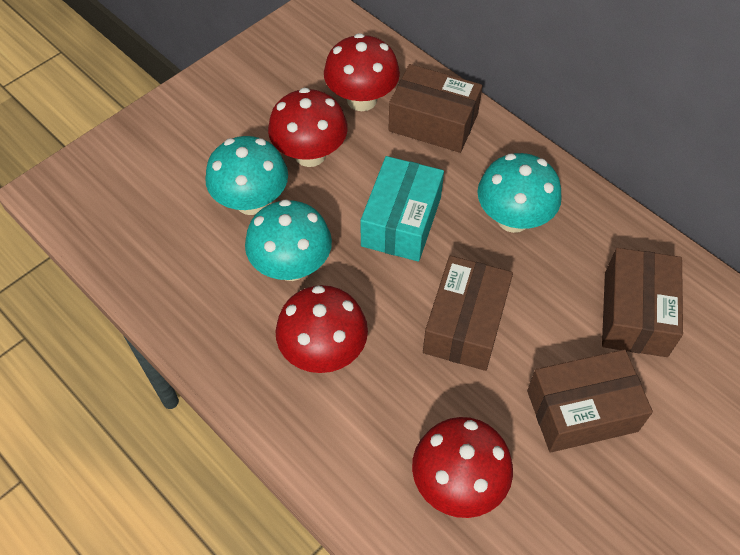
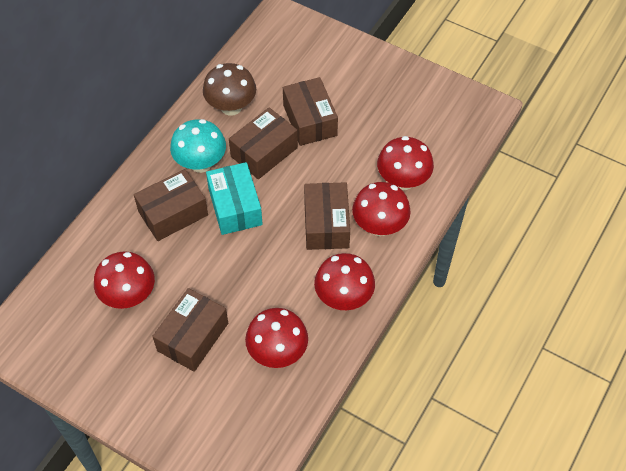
brown box: [388,64,483,153] [423,256,513,371] [527,349,653,453] [602,248,683,357] = 4 -> [134,169,208,241] [152,288,228,372] [229,107,298,179] [283,77,338,146] [304,182,350,250] = 5
brown mushroom: none = 0 -> [203,63,256,116] = 1
red mushroom: [268,88,348,167] [276,285,368,373] [324,33,400,111] [412,417,513,518] = 4 -> [94,251,155,309] [245,308,308,368] [314,253,375,310] [352,182,411,236] [377,136,434,190] = 5
turquoise mushroom: [205,136,288,215] [245,199,332,281] [477,153,562,233] = 3 -> [170,119,226,173] = 1

